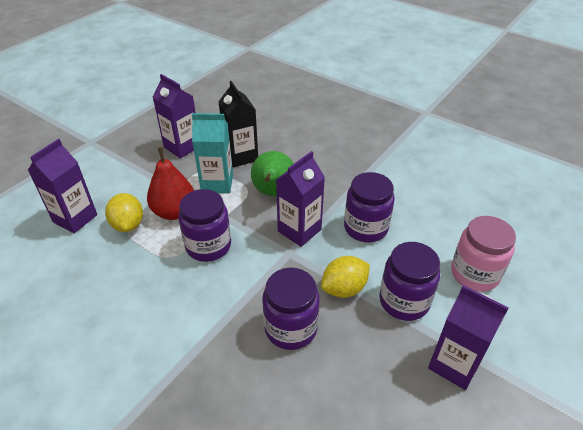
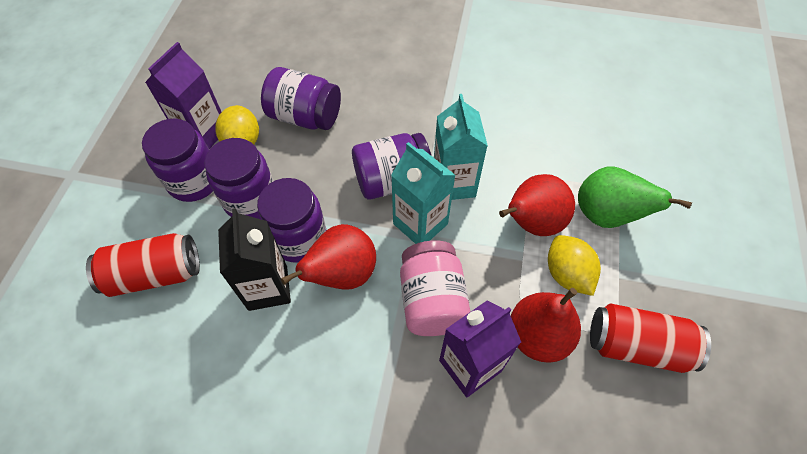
purple carton: [28,139,97,233] [153,74,196,158] [276,151,325,247] [428,285,509,390] = 4 -> [145,42,221,149] [439,301,521,397] = 2
purple jar: [178,189,231,262] [262,268,320,350] [344,172,395,242] [379,242,440,321] = 4 -> [142,119,213,202] [204,138,274,218] [257,178,327,263] [261,67,341,130] [352,133,431,200] = 5
red can: none = 0 -> [86,233,200,297] [590,303,711,373] = 2
red pear: [147,147,194,220] = 1 -> [281,224,376,290] [499,174,575,236] [511,288,581,363] = 3
turquoise carton: [192,113,233,193] = 1 -> [391,142,456,244] [434,94,488,200] = 2

